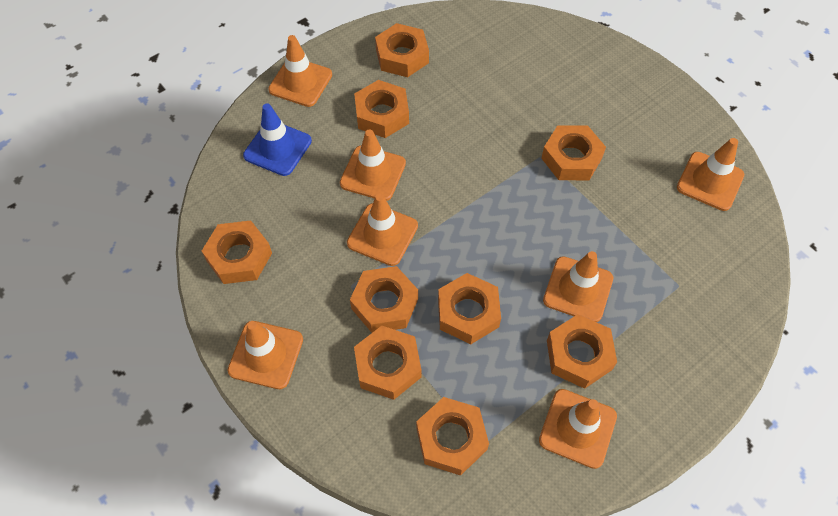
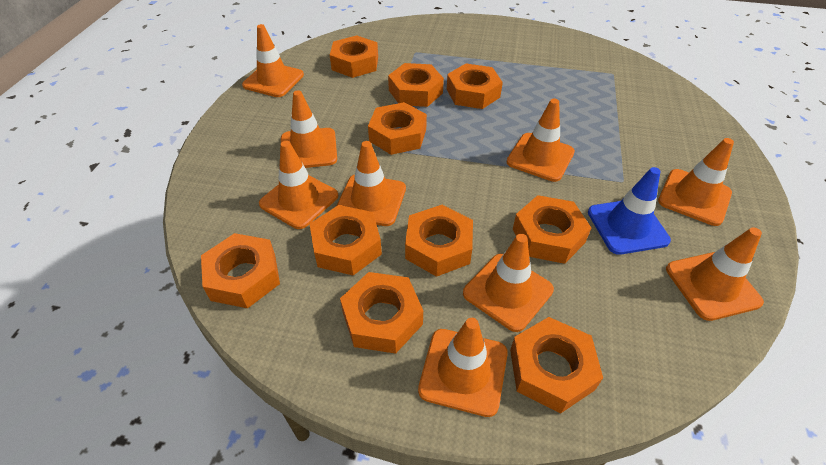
orange nut: [202,220,272,284] [350,266,418,333] [354,80,409,138] [354,326,421,400] [375,23,429,77] [416,397,489,476] [438,273,501,344] [541,125,606,180] [547,314,617,389] = 9 -> [201,233,280,308] [310,205,382,275] [330,35,378,78] [340,272,423,354] [368,102,427,155] [388,63,444,107] [405,205,473,277] [447,64,503,109] [510,317,603,414] [513,195,591,264] = 10
orange traffic cone: [228,321,303,389] [268,35,332,107] [340,130,406,201] [347,194,418,266] [539,389,617,469] [543,251,613,322] [677,138,744,211] = 7 -> [242,24,304,97] [259,141,338,229] [281,90,337,168] [337,141,406,226] [418,318,508,417] [463,234,554,332] [507,99,575,182] [658,138,734,226] [666,227,764,321] = 9

